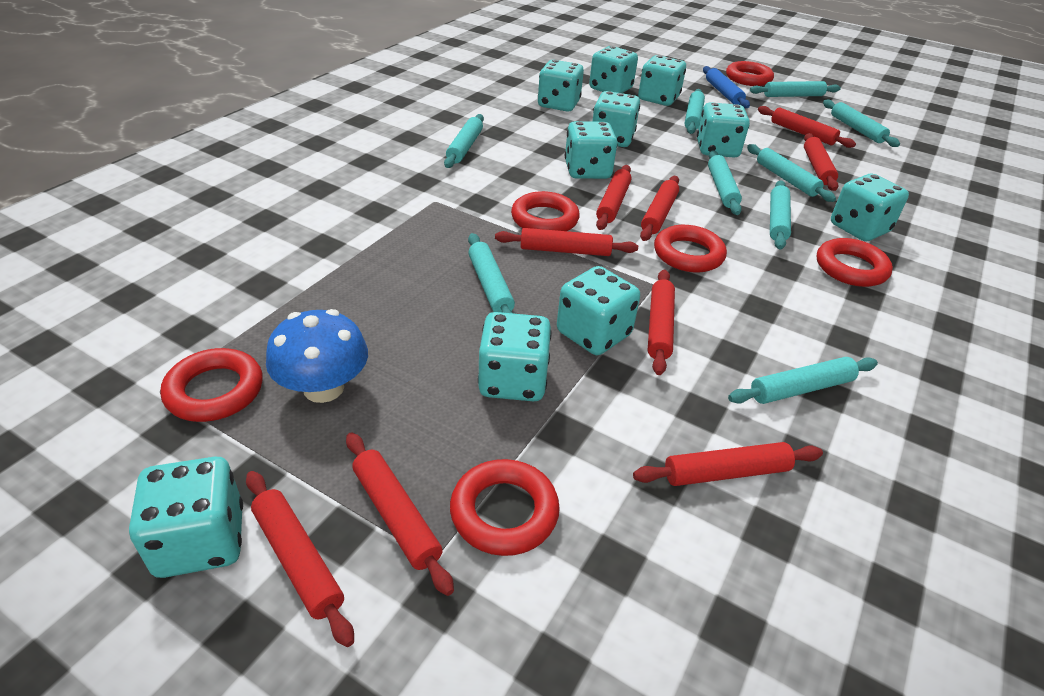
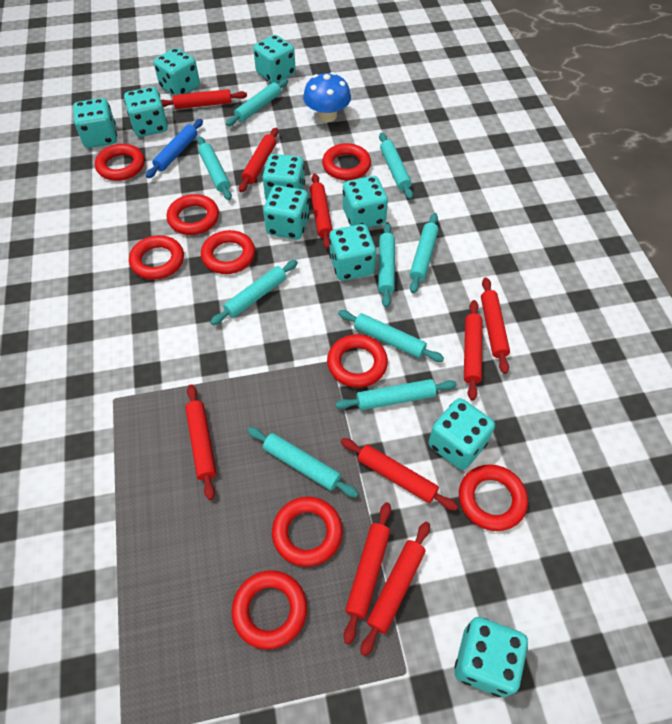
red ring: [160,348,263,422] [450,459,560,556] [511,191,580,231] [654,225,727,272] [726,61,774,86] [817,238,893,287] = 6 -> [95,144,145,181] [129,235,184,280] [166,194,219,235] [201,230,255,274] [232,570,307,650] [272,497,343,567] [322,143,371,180] [327,334,388,388] [459,464,528,531] = 9

